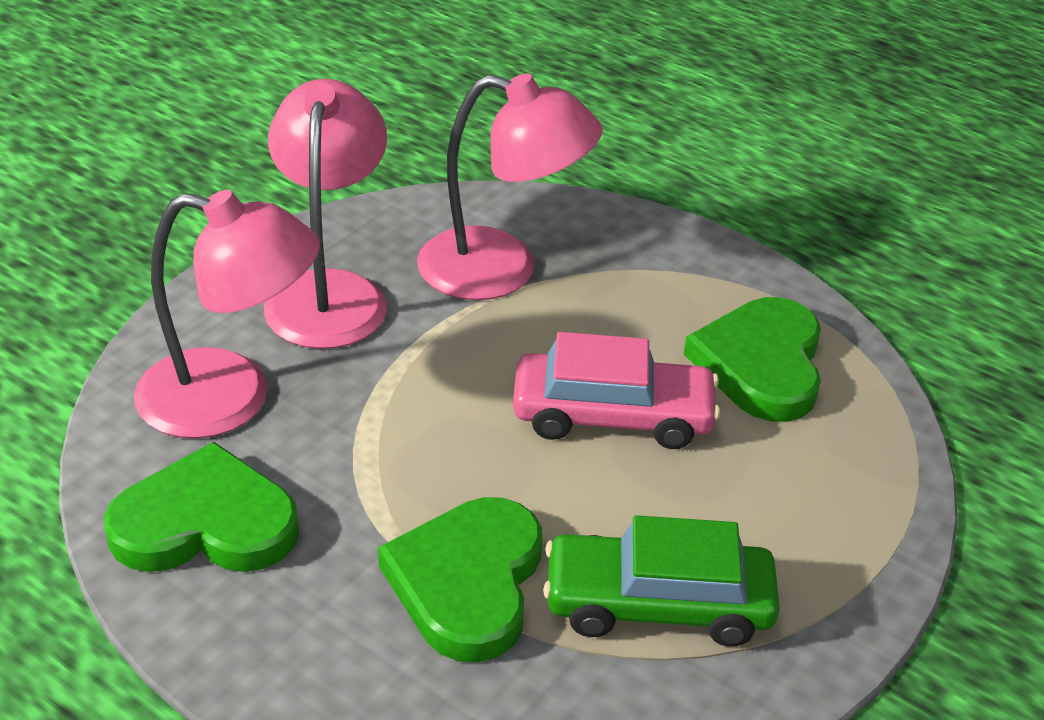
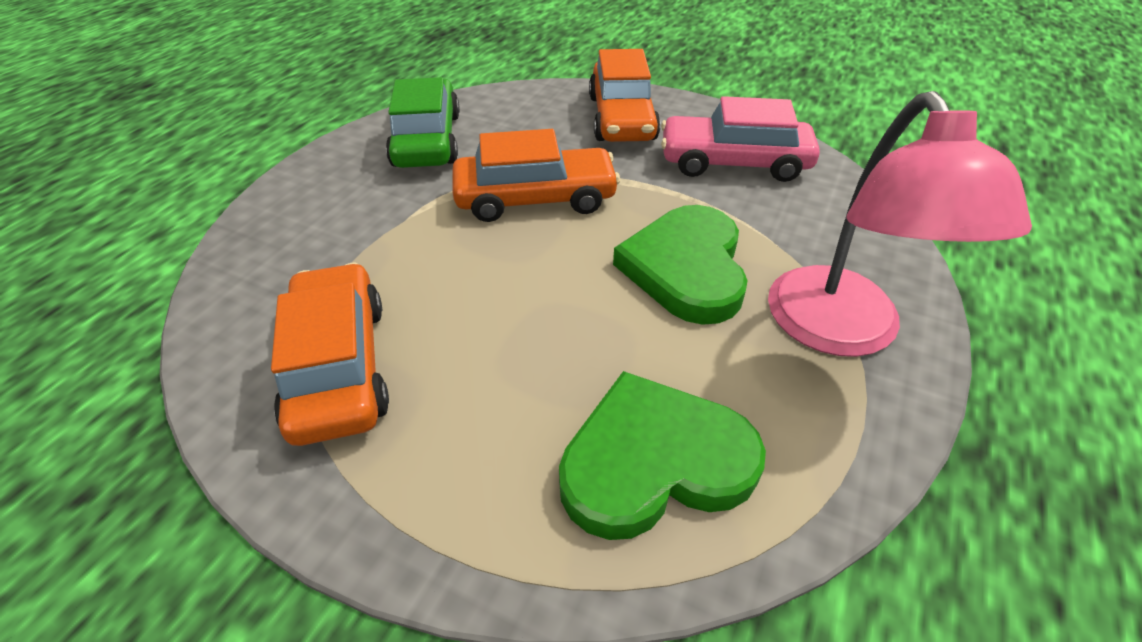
green heart: [104,442,299,572] [378,497,542,662] [684,297,821,422] = 3 -> [559,371,766,540] [613,205,748,325] = 2
orange car: none = 0 -> [271,262,389,446] [452,129,620,222] [589,49,660,142] = 3
pink lamp: [134,190,320,439] [264,79,387,349] [417,74,603,300] = 3 -> [768,91,1032,357] = 1

